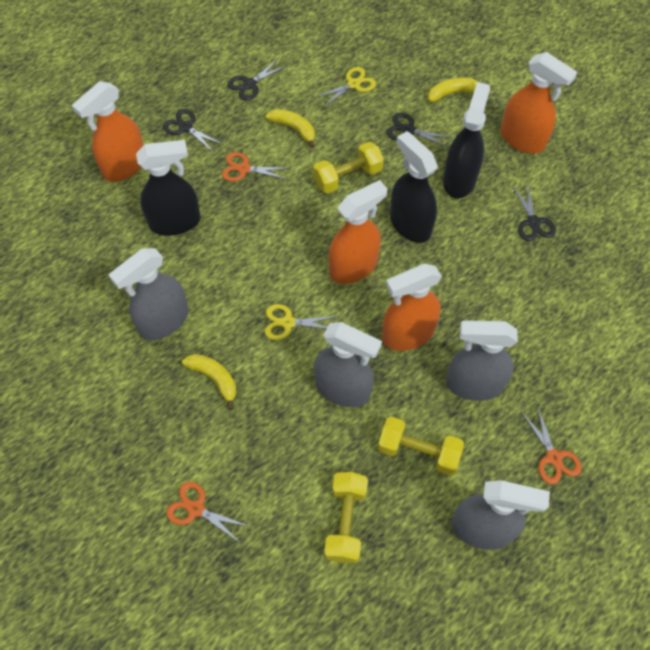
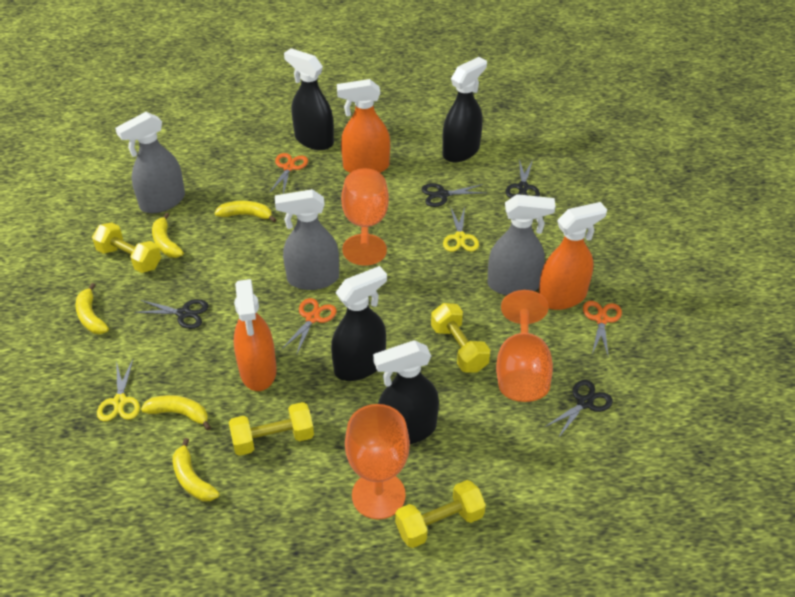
black spray bottle: [136,140,201,235] [390,131,438,243] [443,82,490,198] = 3 -> [284,48,334,150] [331,266,387,381] [373,340,439,444] [442,57,487,162] = 4
grey spray bottle: [109,248,189,340] [314,322,382,407] [446,320,518,401] [451,480,550,549] = 4 -> [115,112,185,213] [275,189,339,290] [487,194,556,295] = 3
orange goblet: none = 0 -> [341,168,389,265] [345,404,410,519] [496,290,553,402] = 3
orange spray bottle: [72,81,144,182] [329,180,387,284] [382,263,442,351] [501,52,577,153] = 4 -> [234,279,277,391] [337,79,390,173] [539,202,607,310] = 3
yellow banana: [182,354,237,410] [266,109,315,148] [428,78,478,102] = 3 -> [75,283,109,334] [141,395,211,431] [152,213,184,258] [173,438,220,501] [215,201,277,222] = 5
yellow dumbbell: [313,142,384,194] [324,472,368,563] [378,417,464,476] = 3 -> [92,222,161,273] [229,402,314,456] [395,480,486,548] [431,303,490,373] = 4

